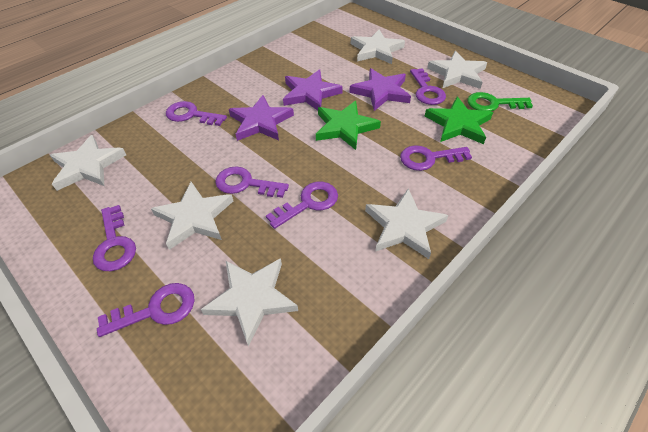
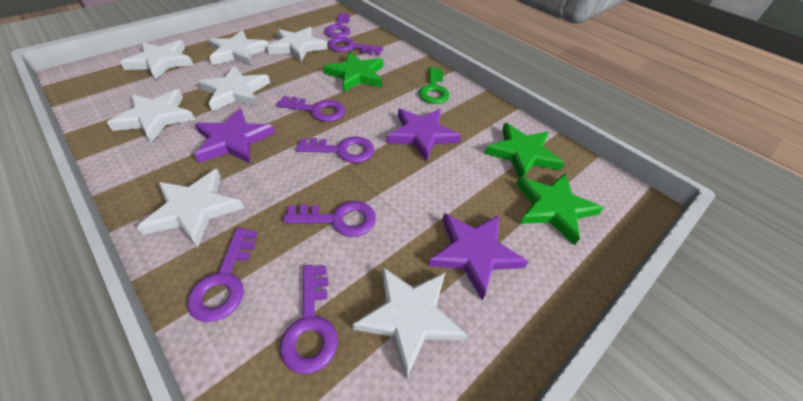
green star: [316,101,381,150] [425,97,493,144] = 2 -> [323,52,383,92] [484,123,564,177] [516,173,604,246] = 3
white star: [50,135,126,191] [151,182,233,250] [201,258,298,347] [351,30,405,64] [365,188,448,259] [427,51,487,89] = 6 -> [107,89,195,143] [120,40,193,80] [137,169,244,247] [198,66,270,111] [208,30,269,66] [267,27,327,62] [352,267,468,379] = 7

